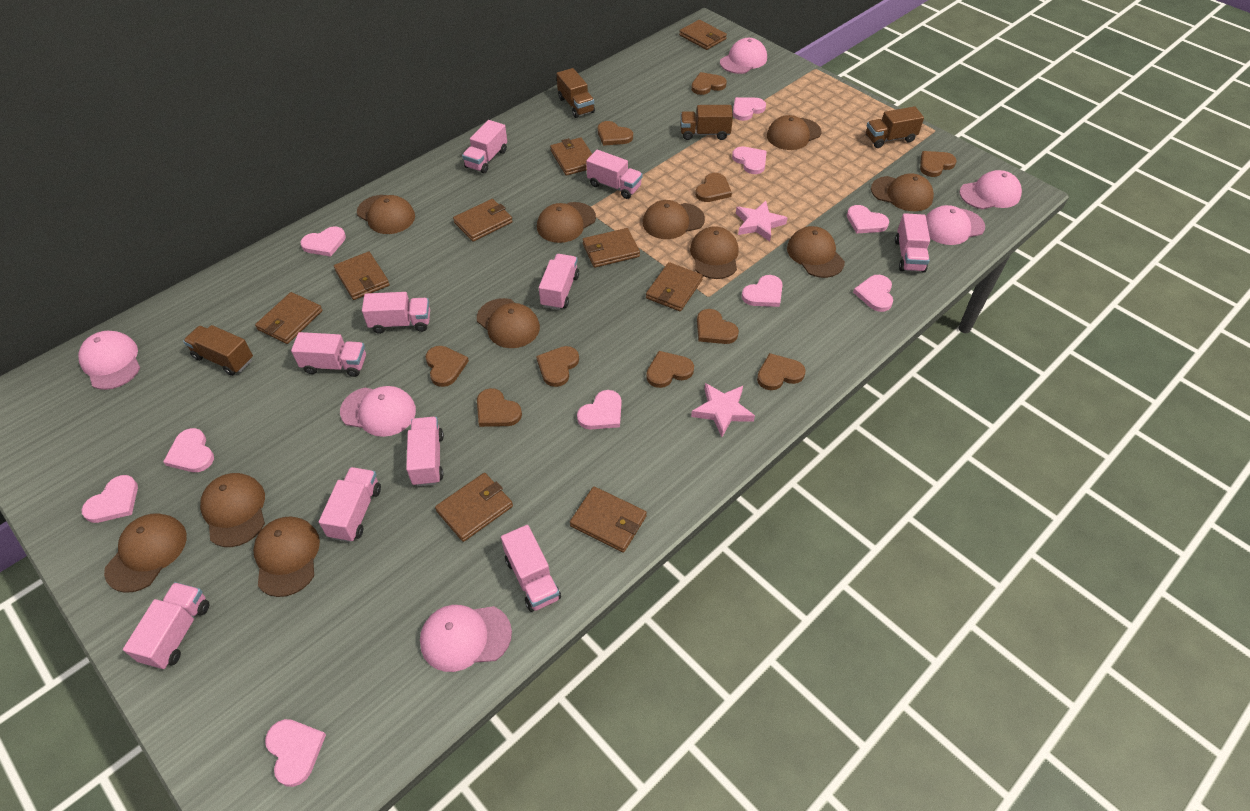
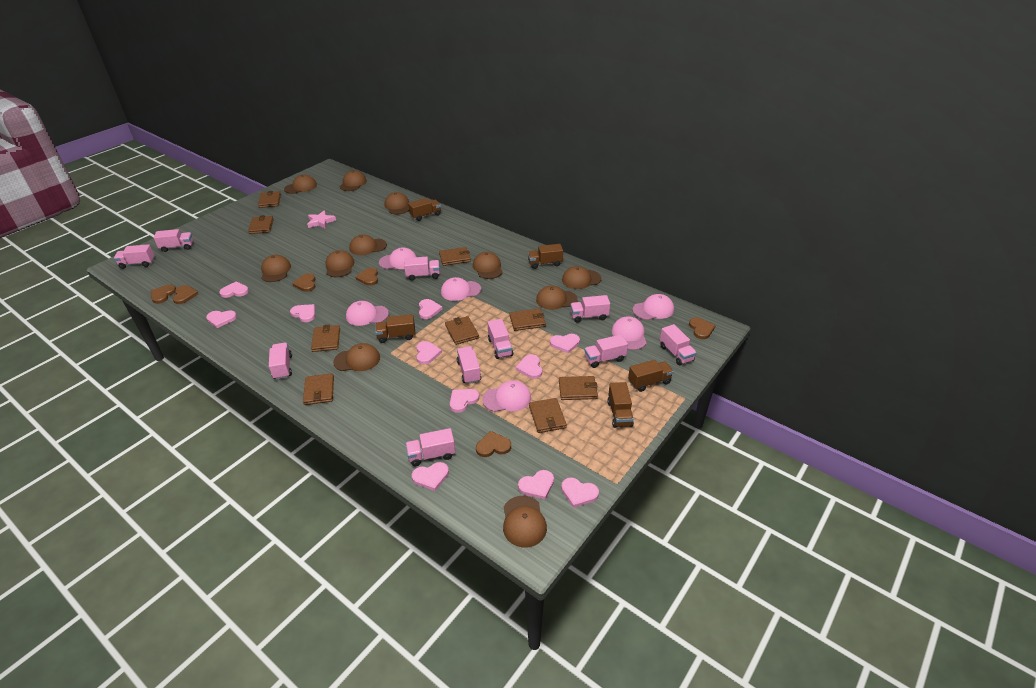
brown heart: [426,346,469,387] [477,388,522,427] [536,346,579,387] [598,121,633,146] [646,351,694,388] [691,72,727,95] [695,173,732,202] [697,309,739,344] [757,353,806,390] [920,151,957,177] = 10 -> [150,285,176,304] [173,285,198,304] [292,273,316,292] [355,267,378,286] [476,431,511,457] [689,317,716,339] = 6
brown truck: [183,325,253,376] [556,68,595,118] [680,105,733,140] [866,106,924,148] = 4 -> [375,314,415,343] [408,198,441,221] [528,244,563,269] [607,382,634,428] [628,360,674,392] = 5
pink heart: [81,475,138,523] [163,428,214,472] [265,719,326,787] [300,226,346,257] [577,390,621,429] [732,147,767,174] [733,97,766,121] [742,275,783,307] [847,205,889,234] [853,275,893,312] = 10 -> [206,310,237,328] [219,281,249,298] [290,304,315,322] [412,462,449,491] [417,341,442,364] [419,299,443,319] [450,389,479,413] [515,354,542,379] [518,470,554,500] [550,334,580,353] [561,477,599,508] = 11
pink star: [691,383,755,437] [736,201,787,242] = 2 -> [307,210,336,229] = 1

